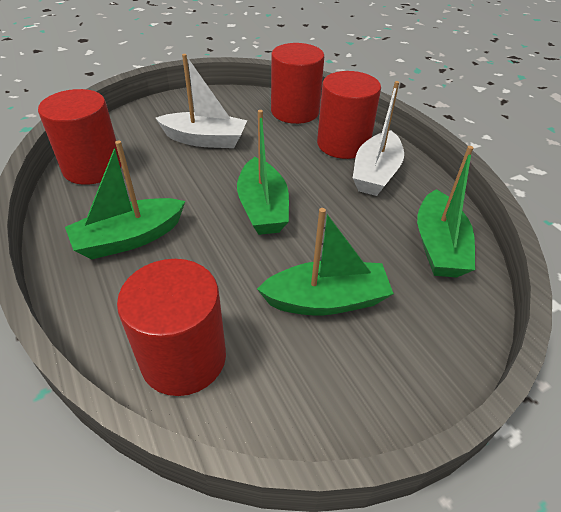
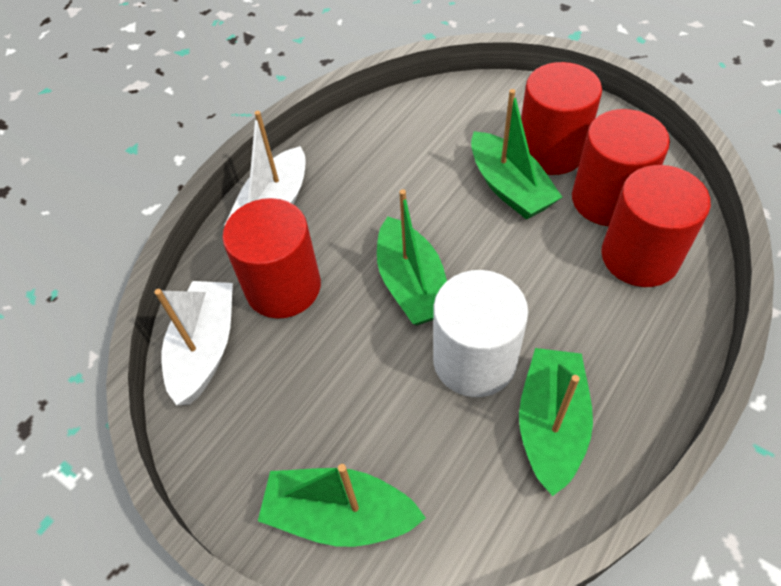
white cylinder: none = 0 -> [433,270,528,397] = 1

